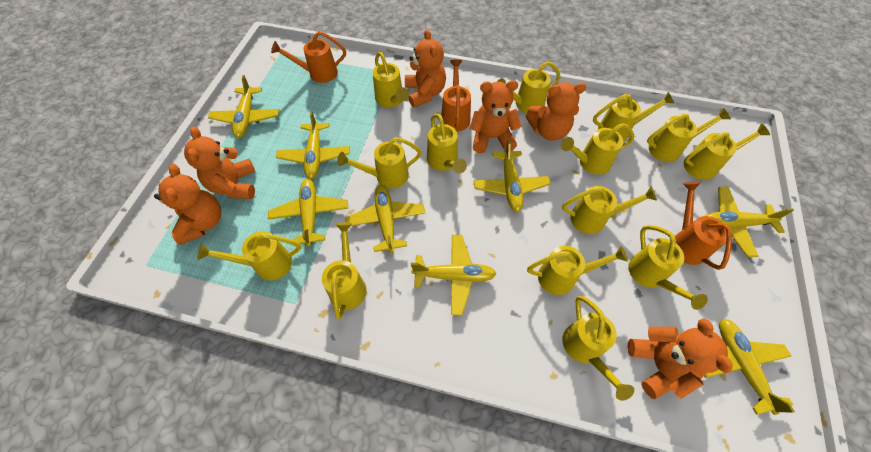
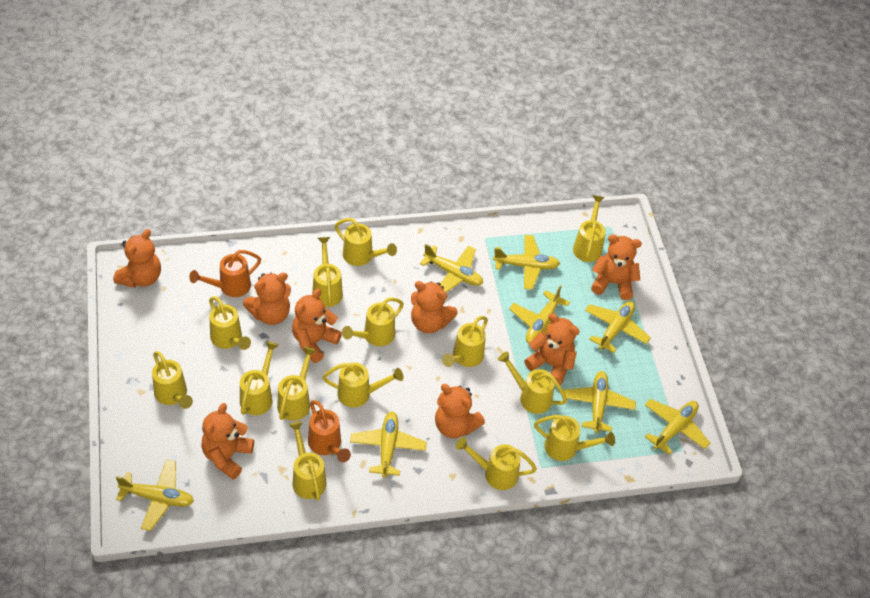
orange teddy bear: [154,164,221,245] [184,127,255,199] [405,29,446,107] [470,80,522,153] [526,82,586,141] [627,319,733,399] = 6 -> [113,229,161,288] [201,403,254,479] [243,273,291,325] [292,289,342,363] [411,281,458,333] [435,384,485,438] [524,313,580,385] [591,234,642,300] = 8
orange watering can: [271,31,346,83] [441,59,471,131] [675,182,732,270] = 3 -> [189,250,261,297] [308,400,351,462] = 2

